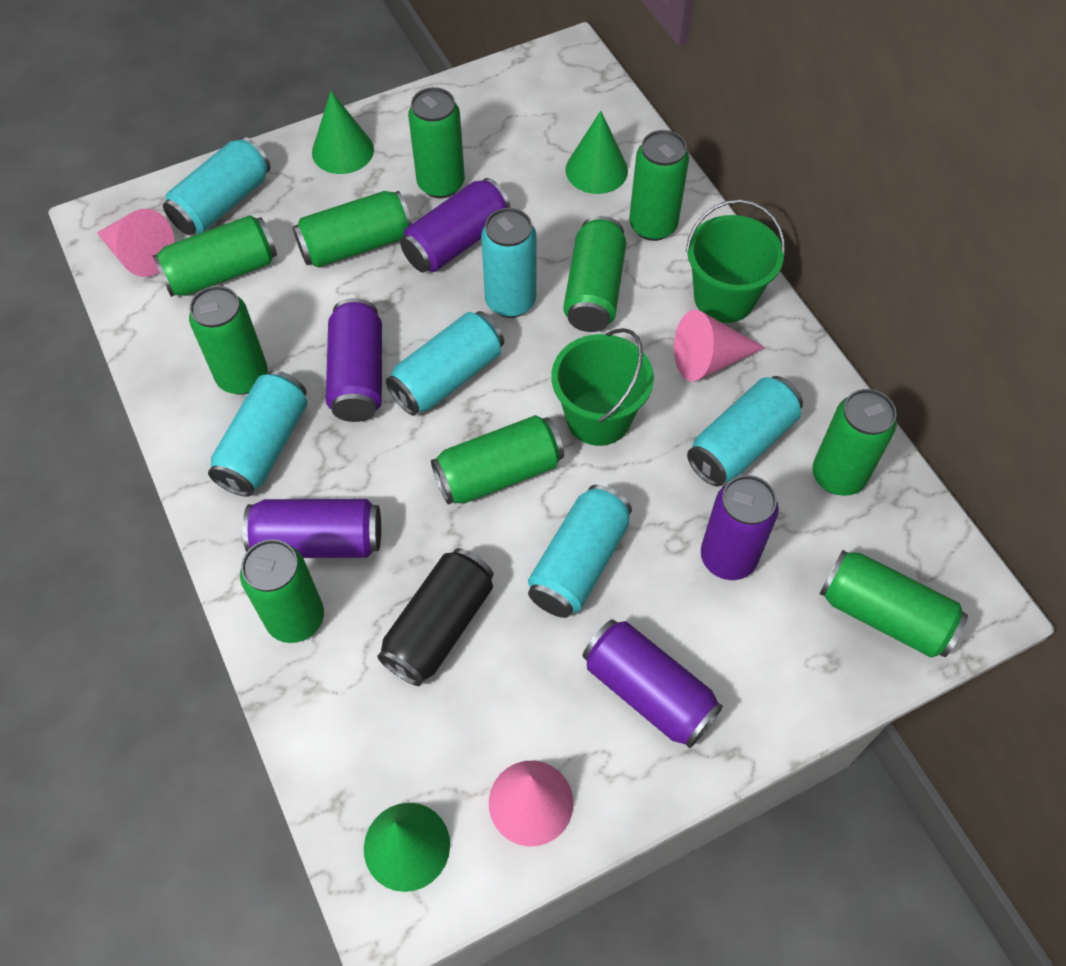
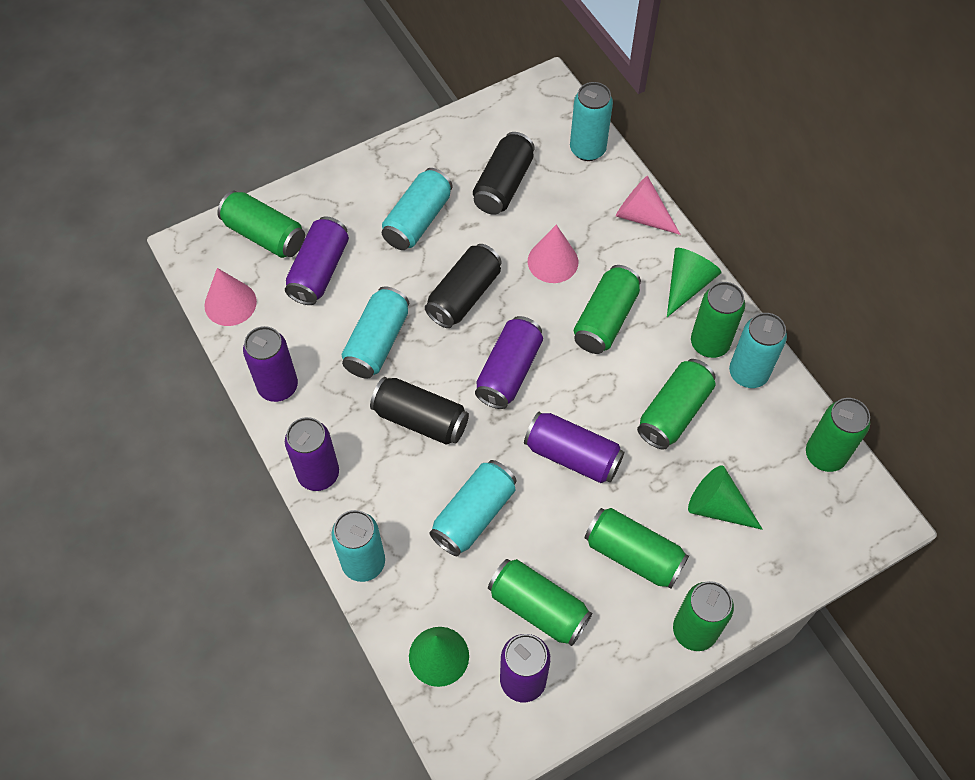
black can: [377,548,494,686] = 1 -> [370,377,469,445] [425,244,502,328] [473,132,535,215] = 3
green bucket: [551,328,654,446] [686,199,785,323] = 2 -> none = 0
green can: [153,215,277,297] [189,286,268,395] [240,539,324,643] [293,191,412,267] [408,87,465,198] [431,415,564,505] [563,216,626,332] [629,130,689,241] [813,389,897,496] [820,550,968,657] = 10 -> [217,191,305,258] [488,559,592,646] [574,265,641,354] [585,508,689,589] [637,359,716,449] [673,581,734,651] [691,282,745,358] [806,398,870,472] = 8
purple can: [243,499,381,558] [326,298,382,422] [400,178,510,273] [582,619,723,748] [701,475,779,580] = 5 -> [243,326,298,402] [285,216,349,305] [285,417,339,491] [475,316,543,409] [500,634,551,702] [524,412,624,483] = 6

